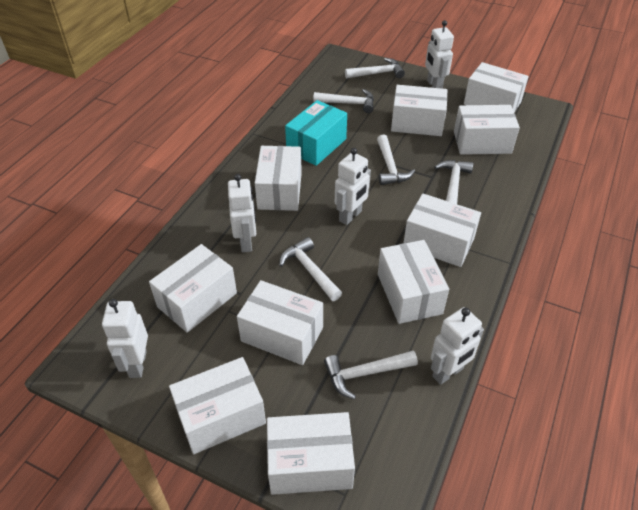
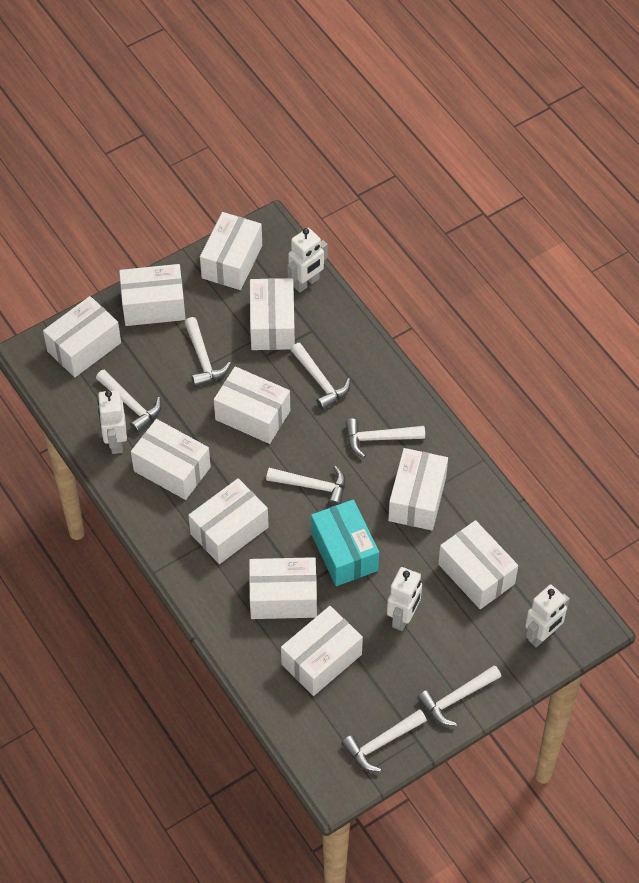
white box: [149,244,237,333] [169,357,266,454] [237,280,323,365] [255,146,302,211] [267,412,355,495] [378,240,449,324] [391,85,447,136] [404,193,481,267] [454,105,520,155] [464,62,529,112] = 10 -> [43,296,121,377] [119,264,186,326] [131,419,211,500] [188,478,269,564] [200,212,262,290] [214,366,290,444] [249,557,317,619] [250,278,295,350] [281,606,363,696] [388,448,448,530] [438,520,518,609] = 11
white hammer: [279,237,342,301] [313,89,374,113] [324,351,418,400] [345,58,405,79] [377,135,415,185] [435,160,474,204] = 6 -> [96,370,162,433] [184,317,231,387] [266,465,346,506] [291,343,351,410] [342,709,427,772] [345,419,425,458] [417,665,501,726] = 7
white robot: [102,299,148,378] [228,174,256,252] [335,148,371,225] [425,20,454,89] [431,307,484,385] = 5 -> [97,390,127,454] [287,228,328,293] [387,567,422,631] [525,585,570,647] = 4

